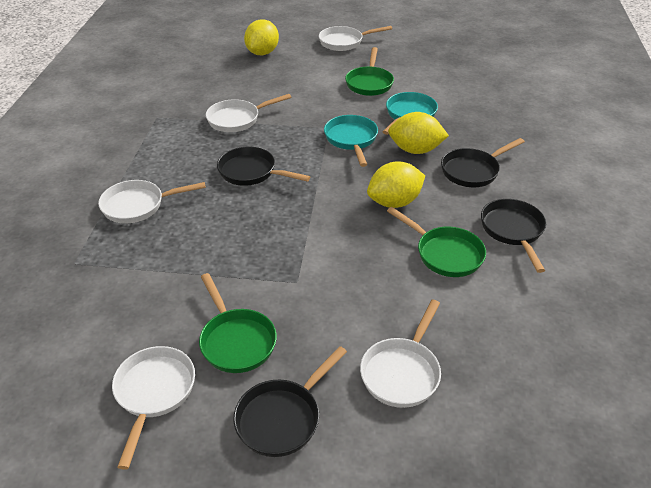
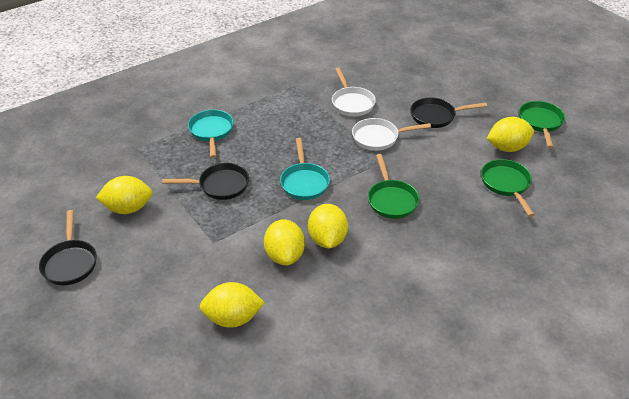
black pan: [217,147,310,186] [234,346,347,457] [441,138,525,187] [481,199,546,273] = 4 -> [39,210,97,285] [162,163,249,200] [411,97,487,128] = 3
white pan: [98,180,206,223] [112,346,195,470] [206,94,291,132] [319,26,392,51] [360,299,441,408] = 5 -> [332,67,376,116] [352,118,431,151] = 2
yellow lemon: [244,20,279,55] [367,161,425,208] [388,112,449,154] = 3 -> [96,176,153,214] [200,282,265,328] [264,219,305,265] [308,204,348,248] [486,117,534,152] = 5

